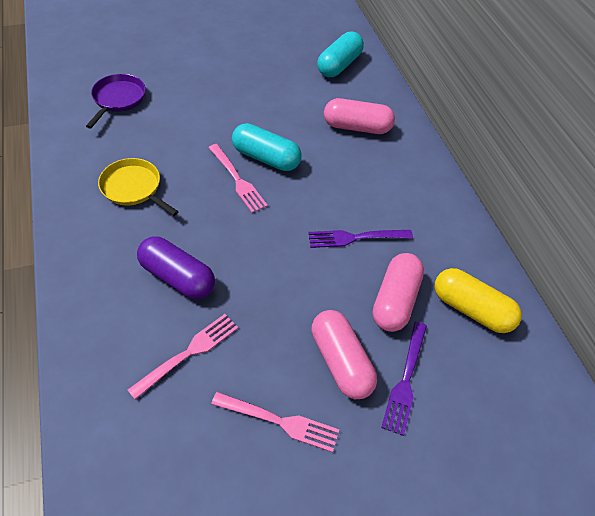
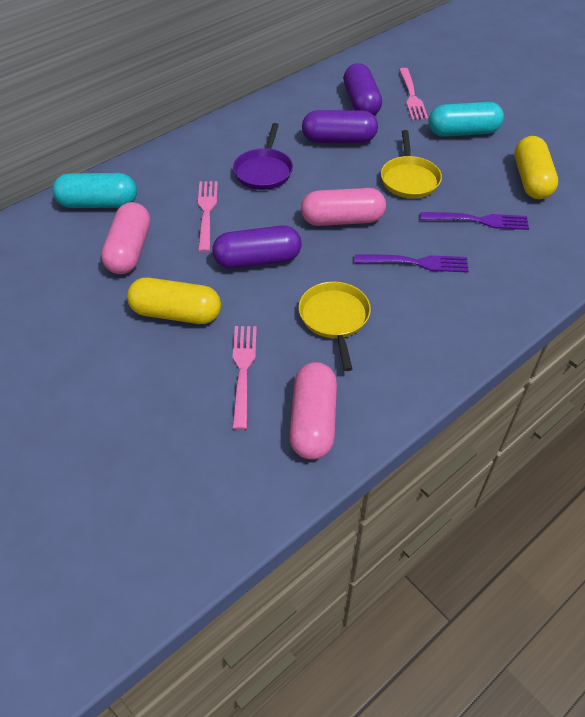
purple capsule: [137,236,215,299] = 1 -> [212,225,302,269] [302,110,378,143] [343,63,382,115] = 3
yellow capsule: [434,268,522,333] = 1 -> [127,278,221,324] [514,136,558,199] = 2
yellow pan: [98,158,179,216] = 1 -> [299,282,371,371] [381,130,442,199] = 2

